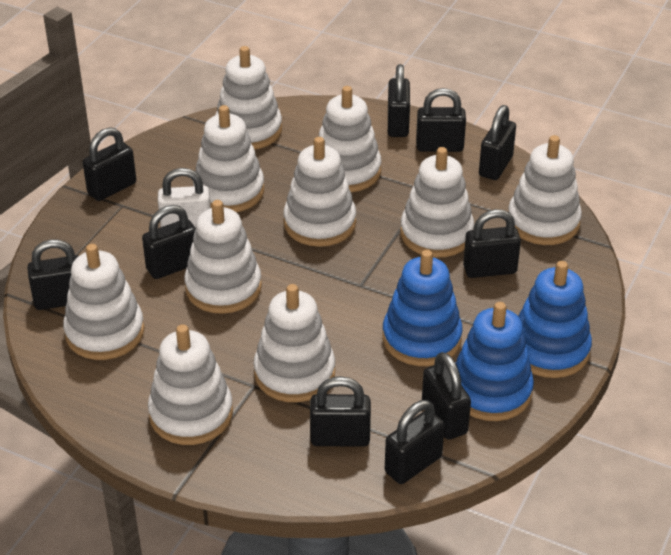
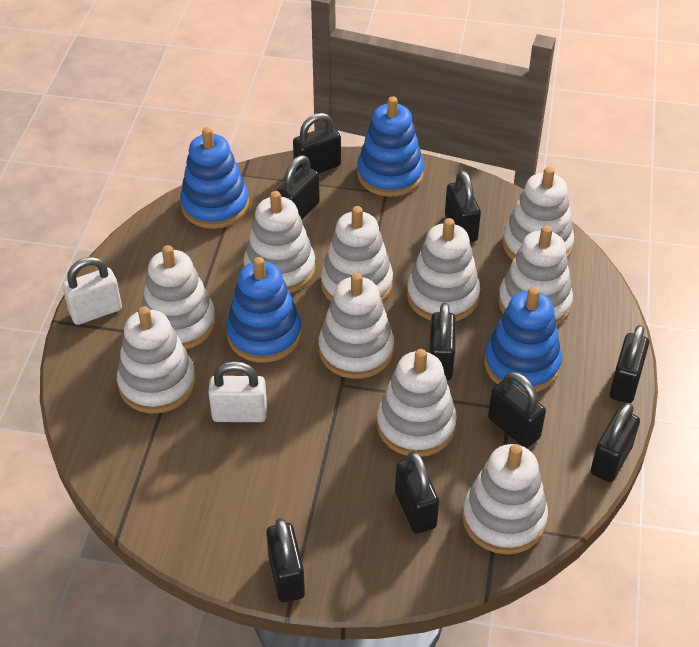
black padlock: [27,239,79,310] [83,127,136,201] [142,205,196,279] [310,376,371,447] [385,400,445,484] [388,64,410,137] [416,88,466,152] [422,352,471,440] [463,209,521,278] [479,105,516,180] = 10 -> [266,518,305,602] [277,155,320,220] [293,113,341,173] [395,451,439,533] [429,303,456,381] [445,170,481,242] [488,372,546,448] [591,403,640,482] [610,325,649,403] = 9
blue stacking toy: [383,250,463,366] [456,302,534,421] [518,261,592,378] = 3 -> [180,127,249,229] [226,257,302,363] [357,96,424,197] [484,287,562,392] = 4
white padlock: [158,168,211,228] = 1 -> [63,257,122,325] [208,361,267,422] = 2

